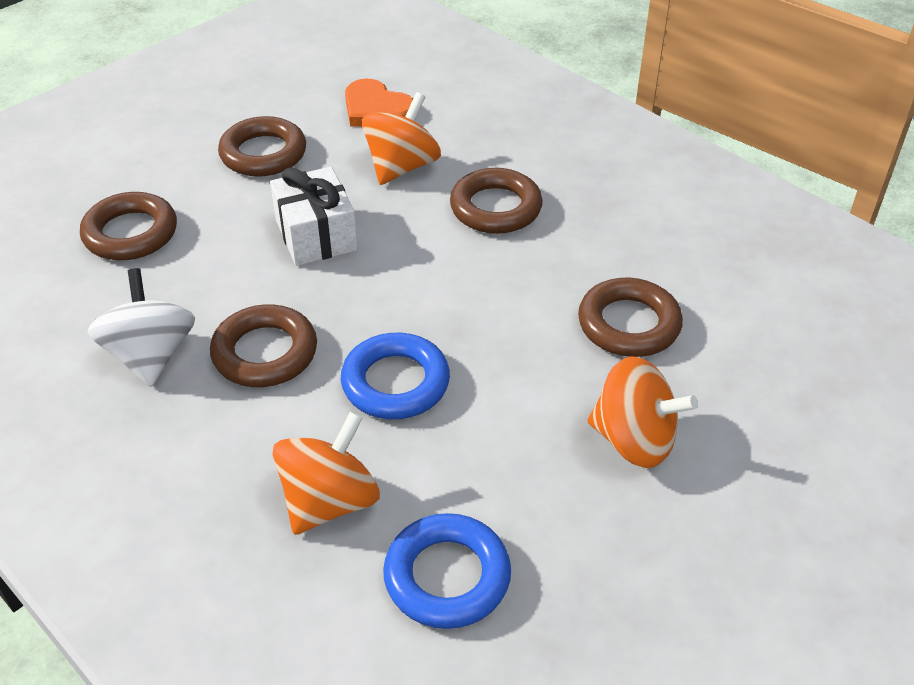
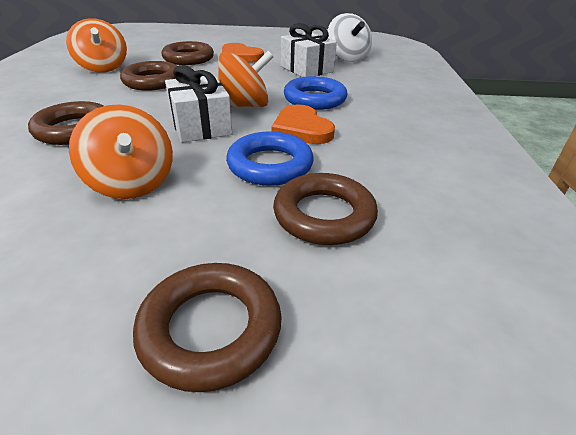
orange heart: [345,79,413,127] = 1 -> [222,43,264,62] [272,105,335,144] = 2
white gift: [270,167,358,266] = 1 -> [165,65,232,143] [281,23,337,77] = 2

